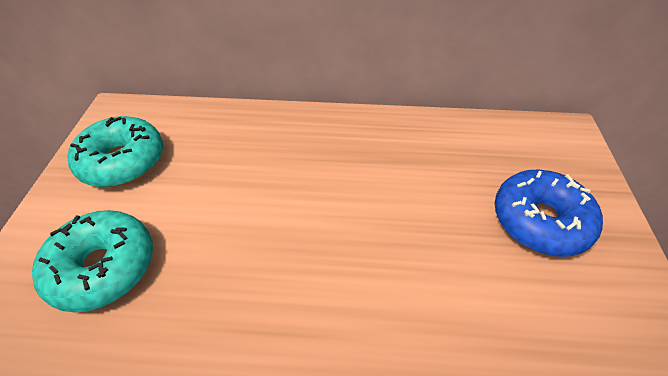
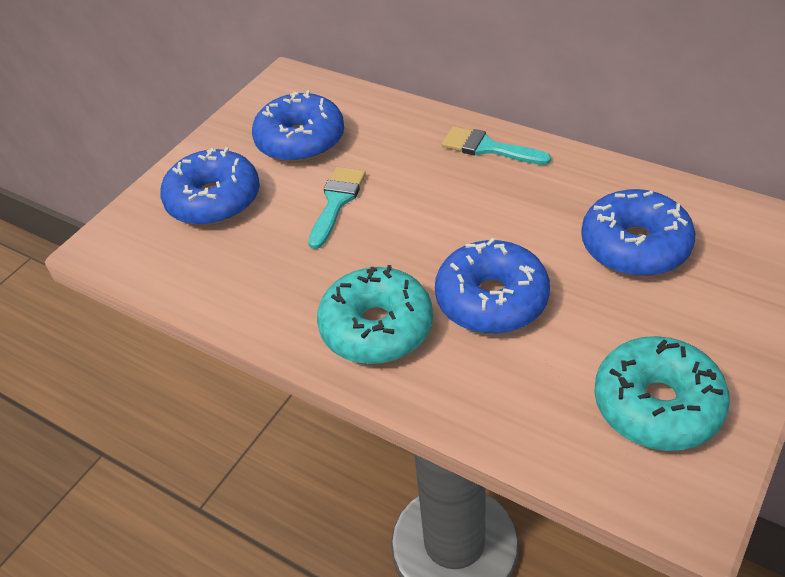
blue donut: [495,170,603,257] = 1 -> [160,147,260,226] [252,90,344,163] [435,238,550,334] [581,189,696,276] = 4
turquoise brush: none = 0 -> [308,167,366,249] [442,126,551,165] = 2

